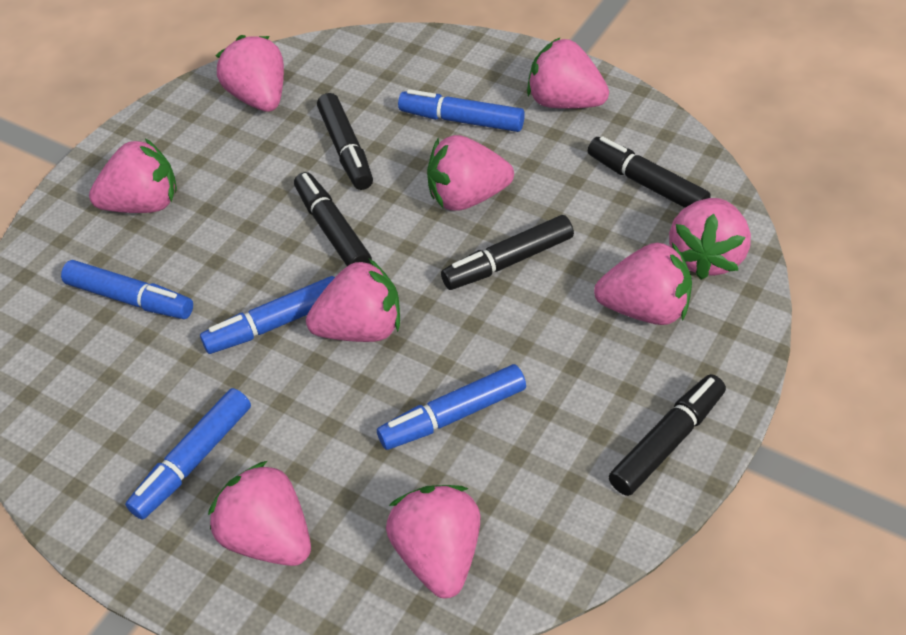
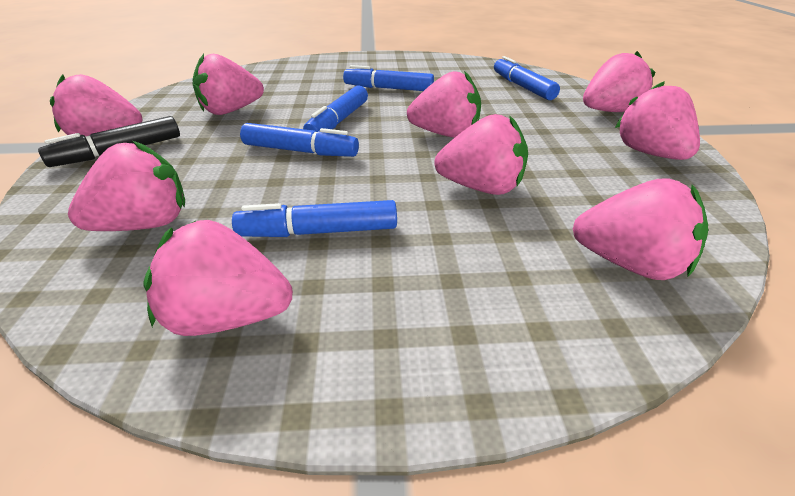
black marker: [294,172,372,266] [317,93,373,190] [441,215,574,290] [588,136,711,208] [609,374,726,496] = 5 -> [38,116,180,167] = 1

